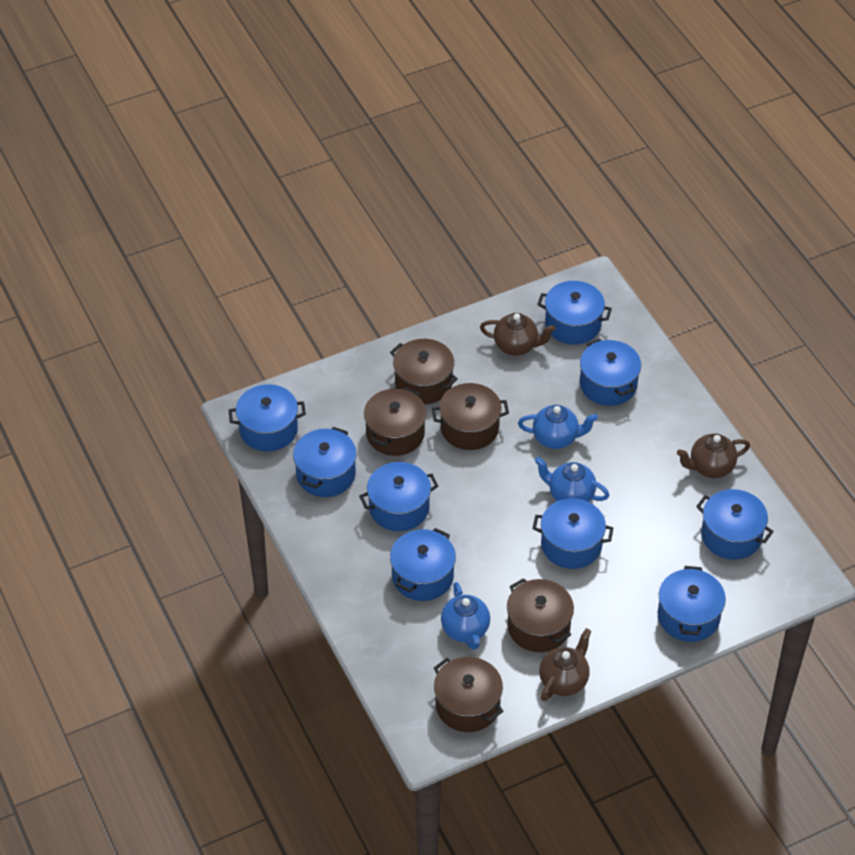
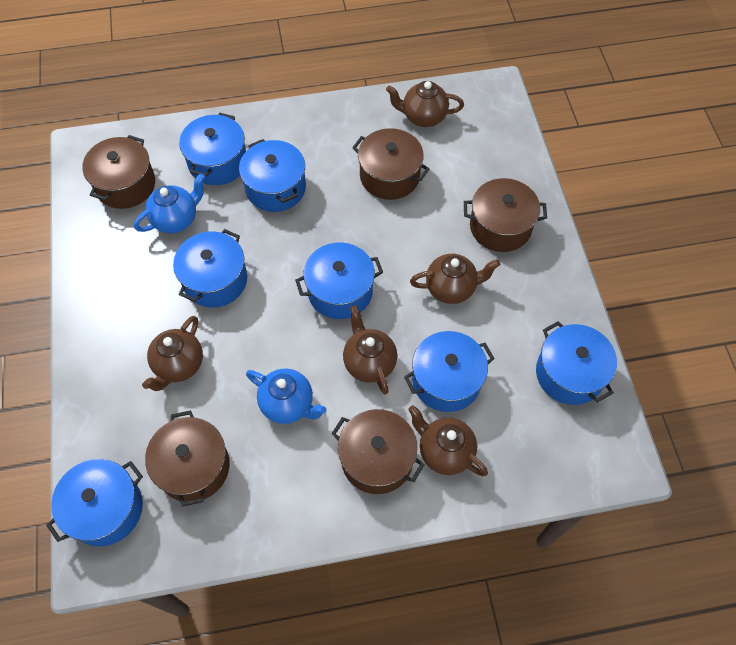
blue pot: [229,384,306,451] [293,427,357,497] [359,462,438,531] [390,528,456,601] [532,498,613,569] [537,281,612,345] [580,339,641,406] [658,566,726,642] [696,489,774,560] = 9 -> [46,459,143,546] [173,229,247,308] [179,113,246,185] [239,139,306,212] [295,242,383,319] [404,331,495,412] [536,321,617,405] = 7
blue teapot: [441,582,490,650] [518,405,598,449] [535,457,610,502] = 3 -> [134,173,205,233] [246,369,326,424] = 2
brown teapot: [480,313,556,356] [539,628,591,701] [677,433,750,478] = 3 -> [142,316,203,391] [343,305,397,394] [386,81,464,127] [408,405,488,476] [410,254,500,304] = 5

